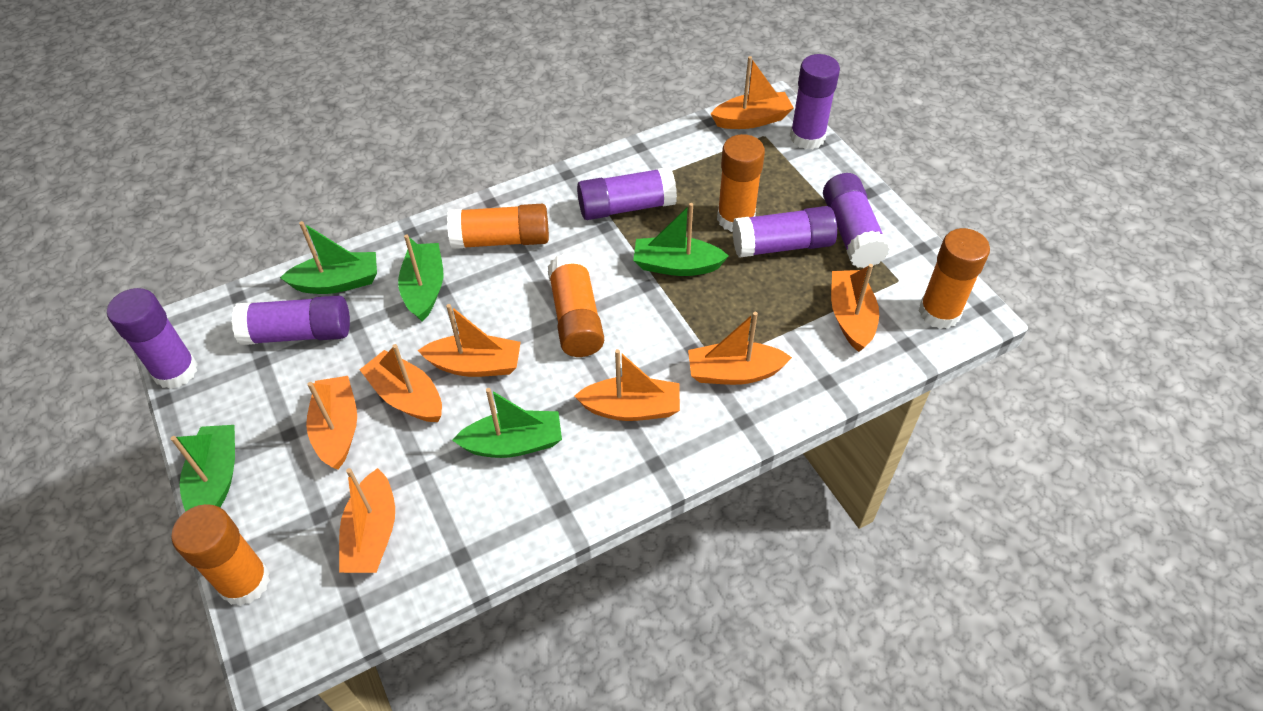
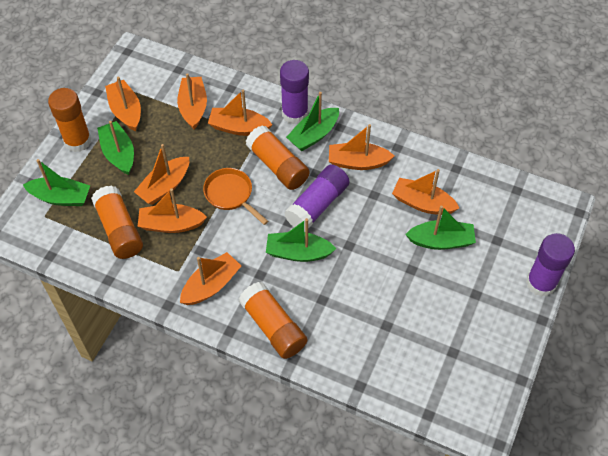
orange glue stick: [171,504,270,606] [447,204,549,249] [548,253,604,357] [717,134,765,232] [918,228,990,329] = 5 -> [48,88,91,152] [91,185,143,259] [239,282,307,359] [246,125,310,190] = 4
orange pan: none = 0 -> [203,168,268,225] = 1
purple glue stick: [107,288,198,389] [232,295,350,345] [577,167,677,220] [732,206,837,258] [790,54,840,149] [823,173,890,268] = 6 -> [280,60,309,124] [284,164,350,232] [526,233,575,297] = 3

